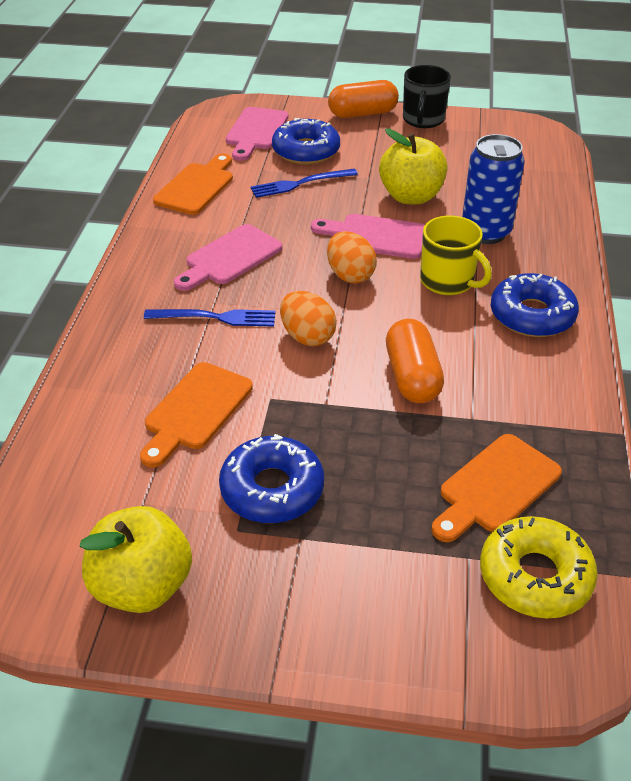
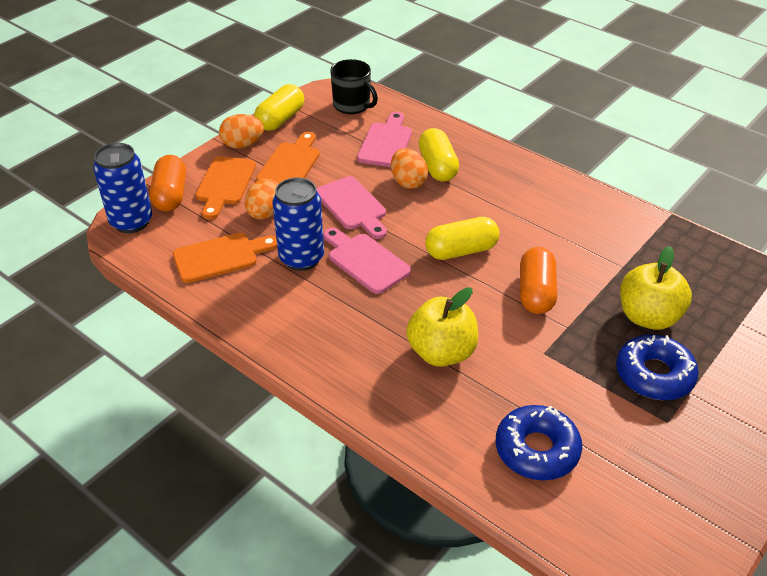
blue can: [462,134,525,244] = 1 -> [93,143,152,233] [272,177,324,271] = 2
blue donut: [219,434,324,523] [272,118,340,164] [491,273,579,337] = 3 -> [496,405,582,481] [616,334,699,400] = 2
blue fork: [144,309,275,327] [250,169,358,198] = 2 -> none = 0
orange egg: [280,291,337,346] [327,231,377,284] = 2 -> [219,114,264,149] [245,179,278,219] [391,148,428,189] = 3
yellow capsule: none = 0 -> [254,84,304,131] [418,128,459,182] [425,217,500,260] = 3
yellow donut: [480,516,598,619] = 1 -> none = 0
yellow mug: [420,215,492,295] = 1 -> none = 0

